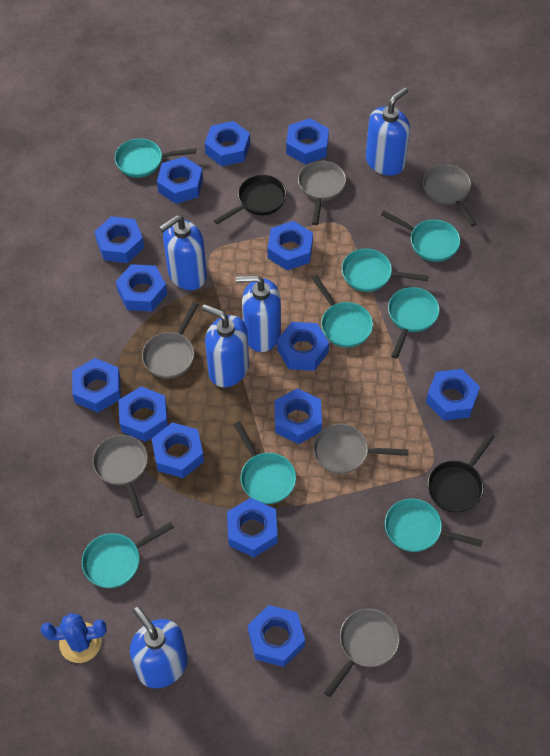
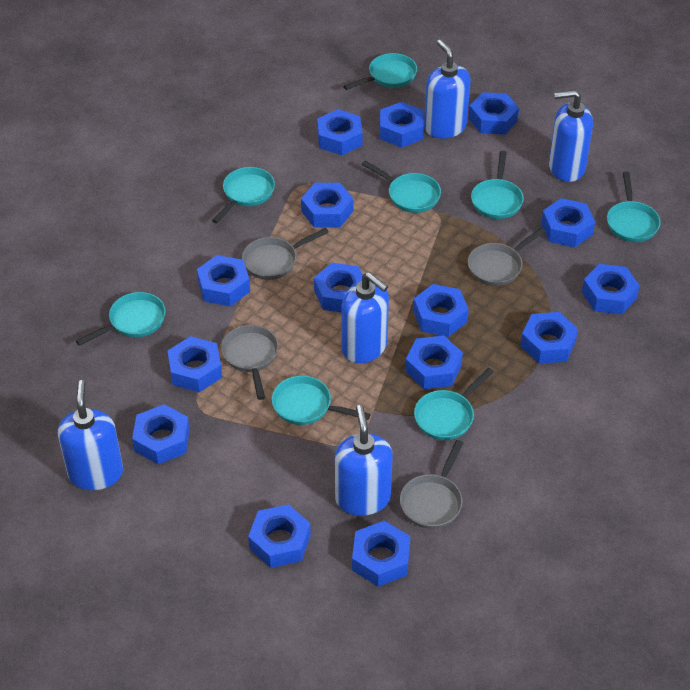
black pan: [214,175,287,224] [428,433,495,513] = 2 -> none = 0
blue cactus: [41,613,107,663] = 1 -> none = 0
blue nut: [72,358,121,412] [94,216,144,263] [116,264,167,311] [119,386,168,442] [152,422,204,478] [157,157,203,204] [205,121,250,166] [227,498,278,557] [248,605,305,667] [267,221,313,270] [274,388,322,444] [277,322,329,371] [286,118,329,164] [426,369,480,421] = 14 -> [132,404,190,464] [168,336,222,392] [197,255,250,306] [248,504,311,568] [301,183,353,227] [314,263,363,312] [317,109,363,155] [352,521,410,587] [380,102,424,148] [405,336,463,389] [413,284,469,337] [469,92,519,135] [520,312,578,364] [541,198,595,248] [582,264,640,314] = 15
grey pan: [93,435,148,518] [142,302,199,379] [298,161,346,225] [313,424,408,474] [324,609,400,697] [423,164,476,227] = 6 -> [221,325,279,400] [242,228,329,280] [400,440,463,529] [468,228,546,286] = 4

